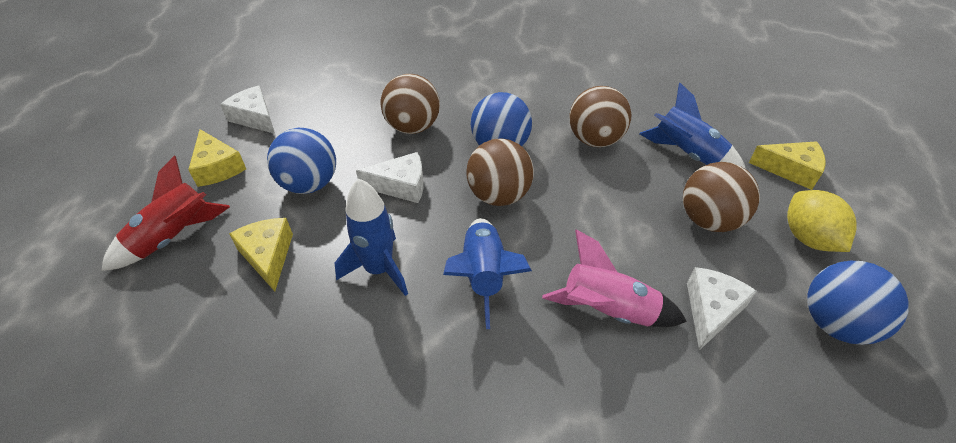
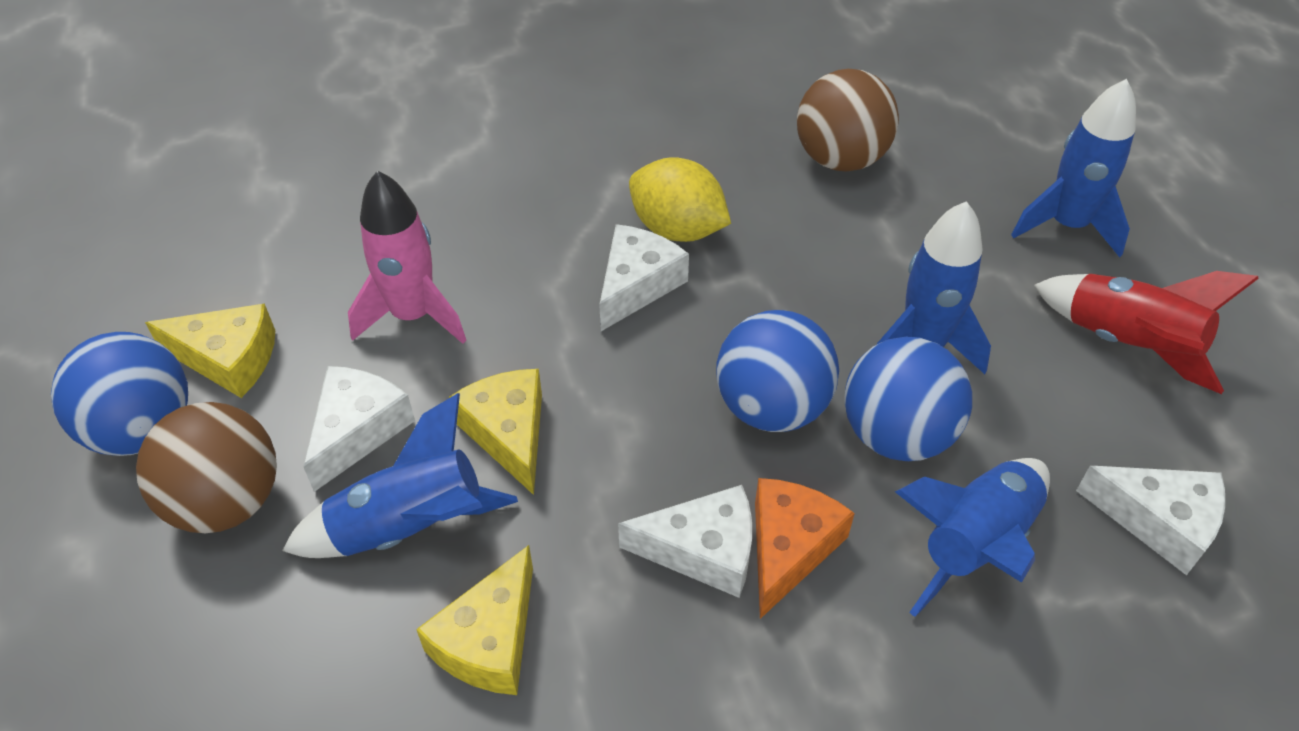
blue rocket: [335,178,408,296] [443,218,532,329] [639,83,746,169] = 3 -> [282,393,518,558] [877,201,991,374] [895,458,1050,617] [1011,79,1136,257] = 4
brown ball: [381,74,440,134] [466,138,534,206] [570,86,631,147] [683,162,760,232] = 4 -> [136,402,277,533] [797,69,899,172] = 2
orange cheese: none = 0 -> [755,478,855,619] = 1
white cheese: [220,86,275,134] [356,152,424,203] [687,267,757,350] = 3 -> [303,366,415,492] [599,224,689,331] [618,485,752,598] [1076,466,1225,575] = 4

